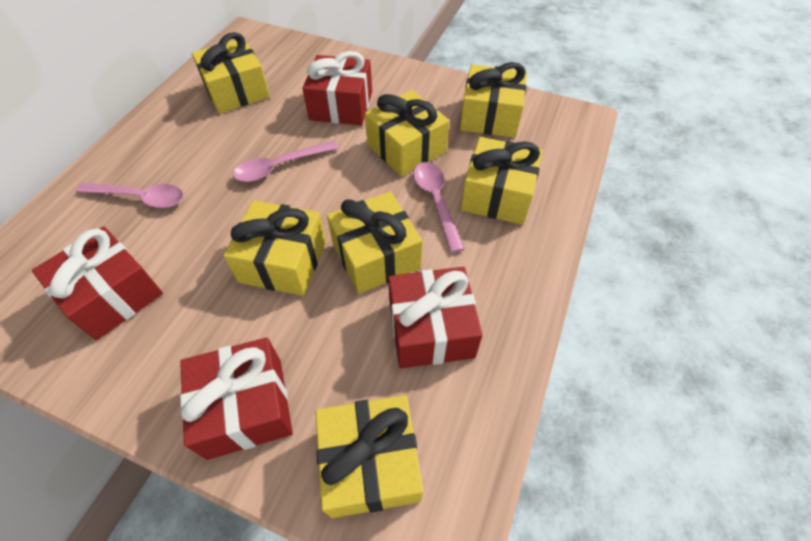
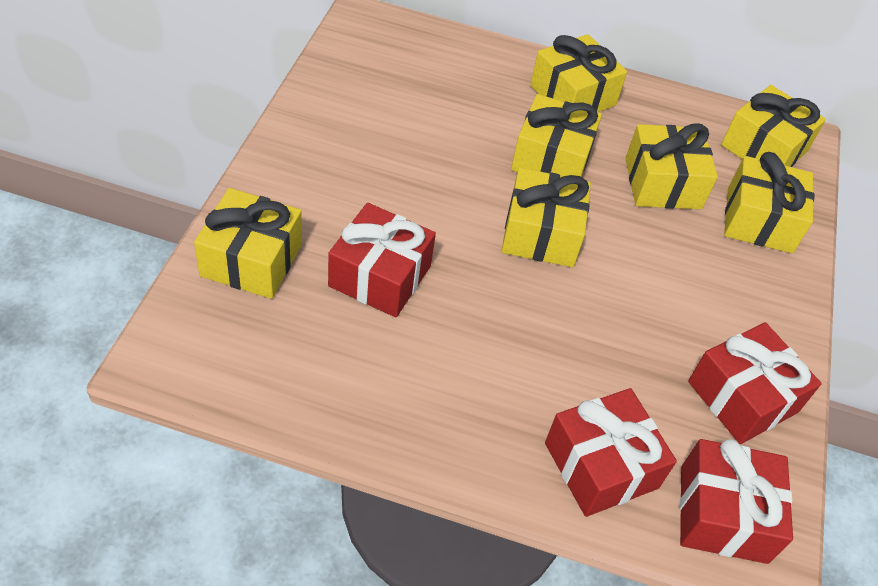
pink spoon: [76,182,184,208] [233,140,339,182] [413,162,464,253] = 3 -> none = 0

